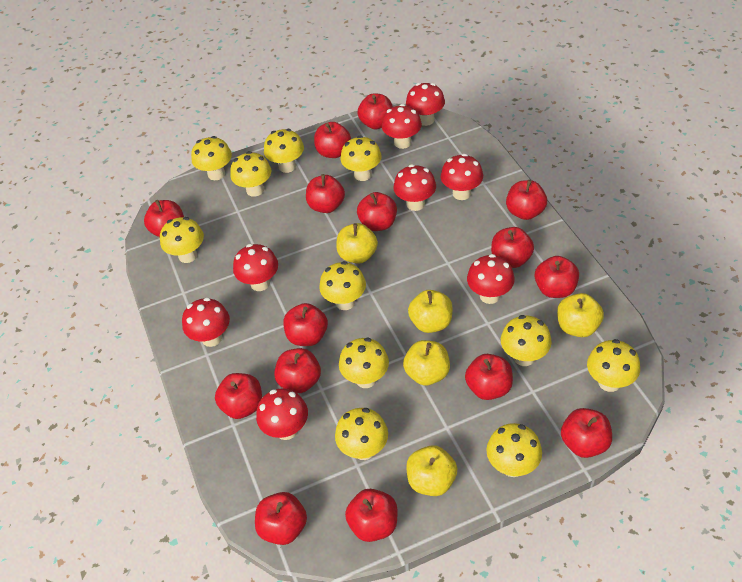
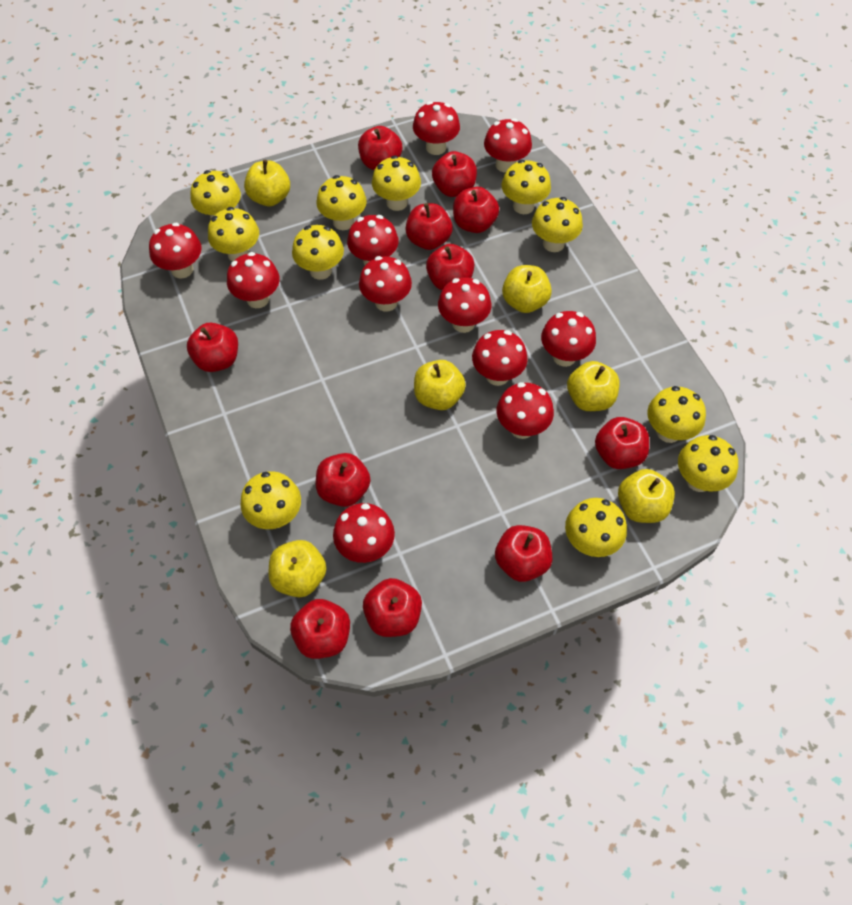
red apple: [144,200,184,237] [215,373,262,419] [255,492,307,545] [274,348,321,393] [283,303,328,346] [306,174,345,213] [314,122,351,158] [345,489,397,542] [357,192,397,231] [358,94,393,129] [465,354,513,400] [491,227,534,268] [506,180,547,220] [535,256,579,298] [561,408,612,458] = 15 -> [187,323,238,372] [290,599,350,659] [316,453,370,507] [358,126,402,170] [363,578,422,637] [405,203,453,250] [426,244,474,290] [432,151,477,197] [453,187,499,233] [495,525,552,582] [595,417,649,469] = 11
red mushroom: [182,297,230,347] [233,244,278,291] [256,388,308,440] [382,104,422,149] [393,164,436,211] [406,83,445,126] [441,154,483,200] [467,254,515,304] = 8 -> [149,222,202,279] [227,252,280,308] [333,503,395,563] [347,215,399,265] [359,256,412,312] [413,101,460,155] [438,277,491,333] [472,330,528,386] [484,118,532,173] [497,382,554,439] [541,311,596,367] = 11
yellow apple: [336,223,378,264] [403,340,450,386] [406,445,457,496] [408,290,453,333] [557,293,604,337] = 5 -> [244,160,290,206] [268,540,326,597] [414,360,466,410] [502,265,552,313] [567,361,620,411] [618,469,675,523] = 6

